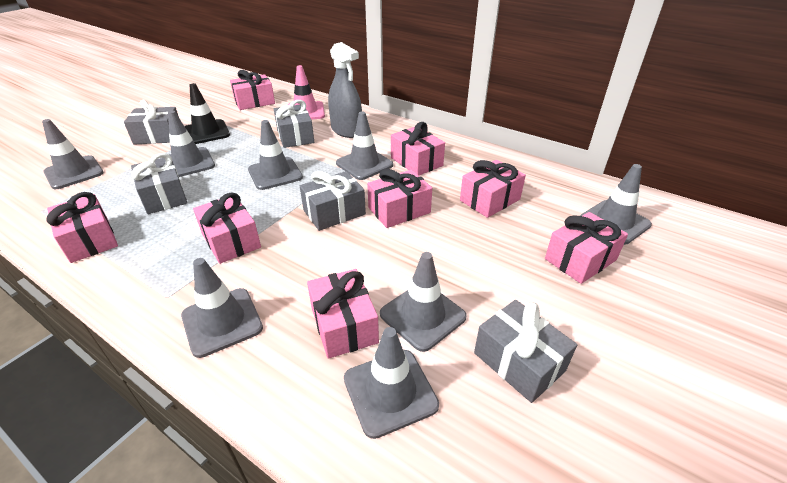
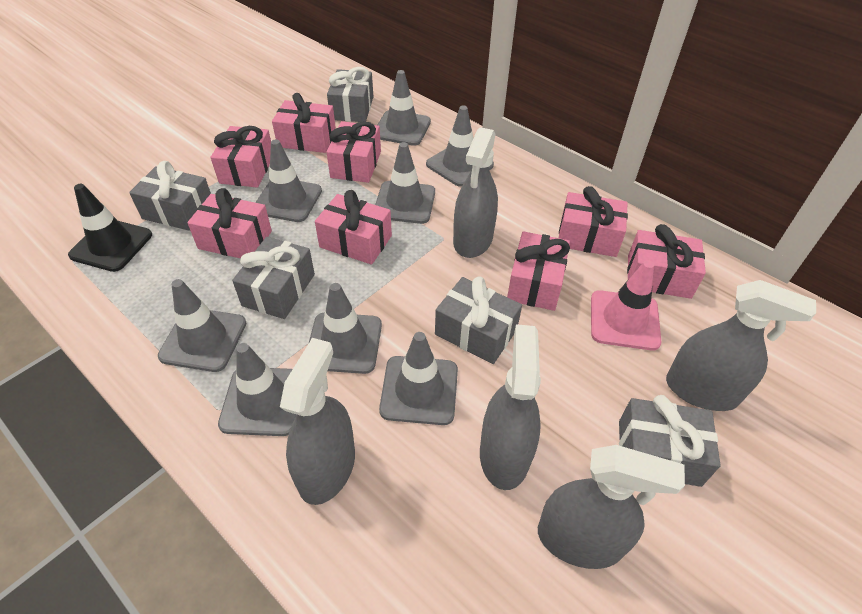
grey spray bottle: [328,42,362,138] = 1 -> [280,338,355,505] [453,127,498,258] [480,324,541,490] [538,445,685,569] [666,280,816,411] = 5

